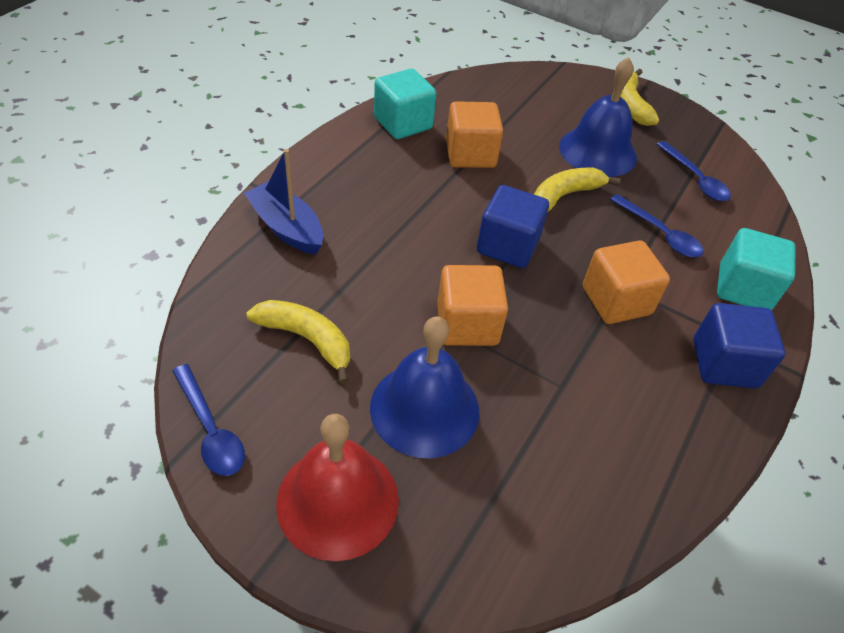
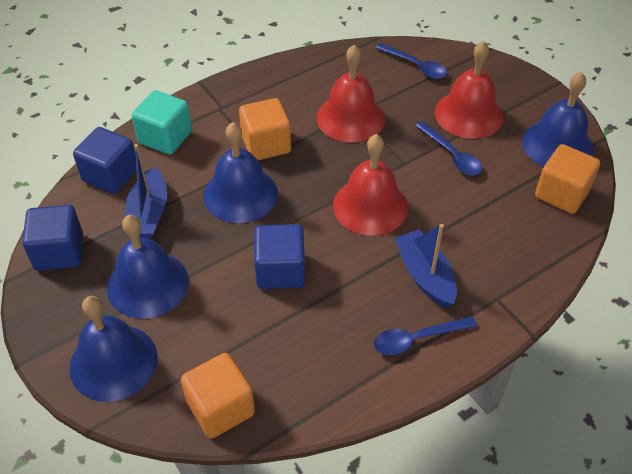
blue bell: [370,316,480,458] [559,57,637,177] = 2 -> [69,296,157,402] [107,215,189,319] [203,122,278,223] [522,72,594,167] = 4
blue boat: [244,149,323,255] = 1 -> [125,144,167,239] [395,224,457,308] = 2
blue cube: [477,185,549,268] [693,303,785,388] = 2 -> [22,205,83,271] [73,127,137,194] [254,224,305,289] = 3
red bell: [276,414,399,561] = 1 -> [317,45,385,143] [333,134,408,236] [435,41,503,139] = 3
turquoise cube: [374,69,436,139] [717,228,796,310] = 2 -> [132,90,192,155] = 1
yellow banana: [246,300,350,384] [534,168,621,212] [620,68,659,126] = 3 -> none = 0

